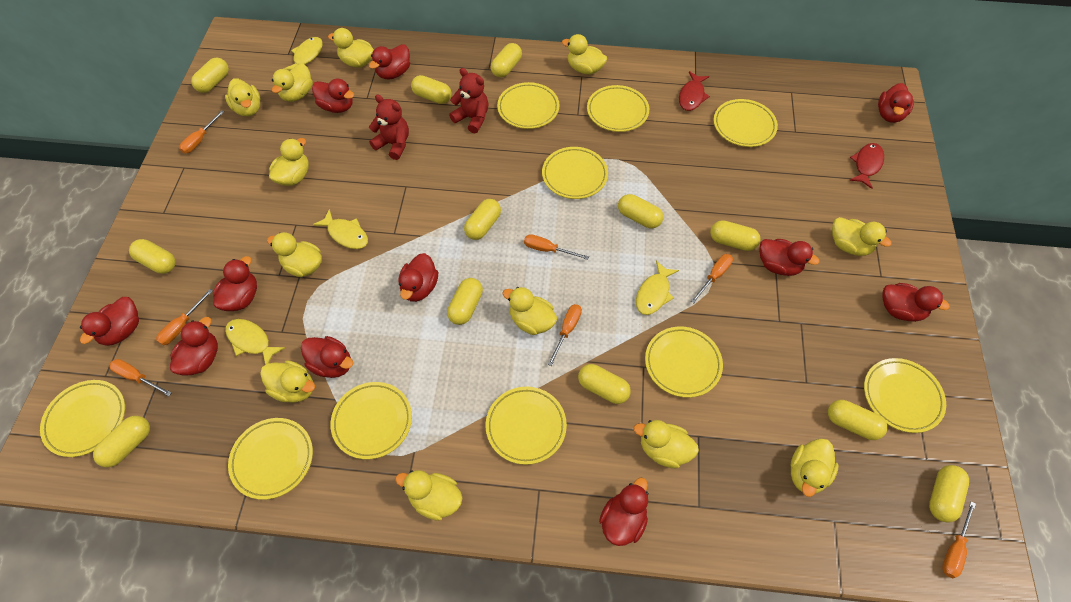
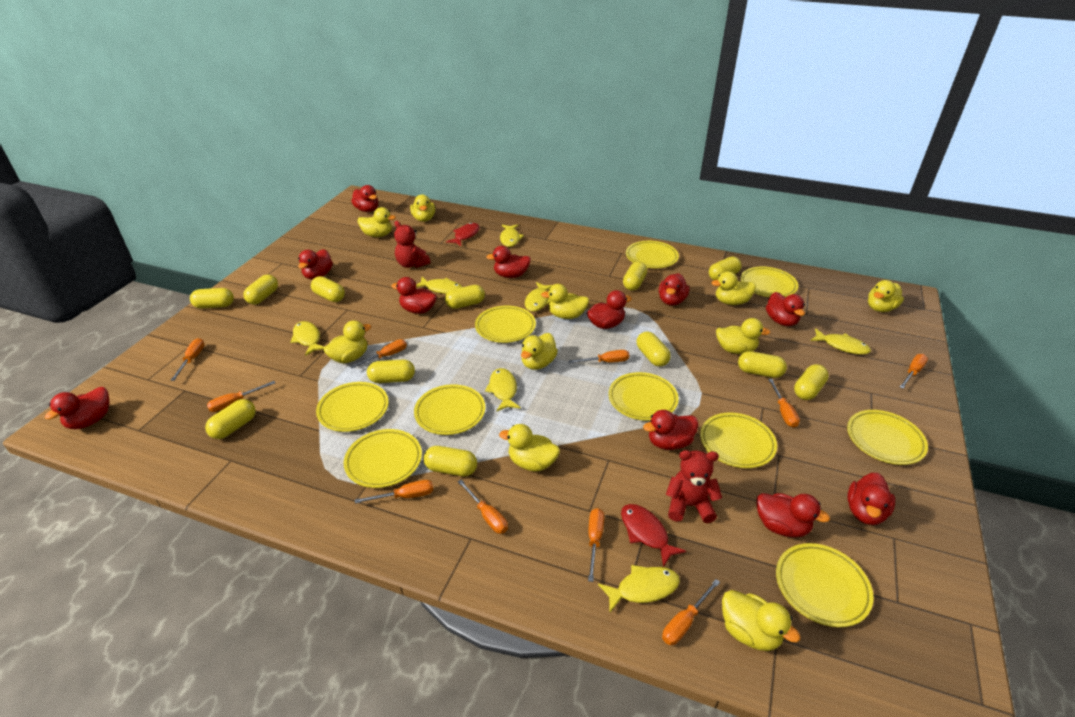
orange screwdriver: [109,359,172,396] [156,289,213,346] [179,110,224,154] [524,234,589,260] [548,304,582,366] [691,254,733,303] [942,501,976,578] = 7 -> [170,338,205,381] [207,381,275,412] [350,339,407,369] [355,480,433,503] [458,480,508,534] [568,350,630,363] [588,508,604,582] [662,579,720,645] [768,379,800,427] [900,354,928,389] = 10
yellow duck: [225,79,261,116] [260,360,315,403] [267,232,322,277] [269,138,309,186] [272,64,313,102] [328,28,374,68] [395,470,462,521] [502,287,557,335] [562,34,607,75] [633,420,699,468] [790,438,839,497] [832,217,892,256] = 12 -> [323,320,371,363] [358,207,396,237] [410,195,435,222] [499,424,560,471] [521,333,558,370] [541,284,589,319] [711,271,756,305] [716,318,771,354] [722,590,801,651] [868,280,904,312] = 10
yellow fish: [225,319,285,365] [284,37,323,70] [313,209,368,249] [636,261,679,315] = 4 -> [290,321,324,356] [416,277,462,294] [485,368,521,412] [500,224,524,247] [525,282,553,312] [598,565,680,612] [810,328,871,355] = 7

